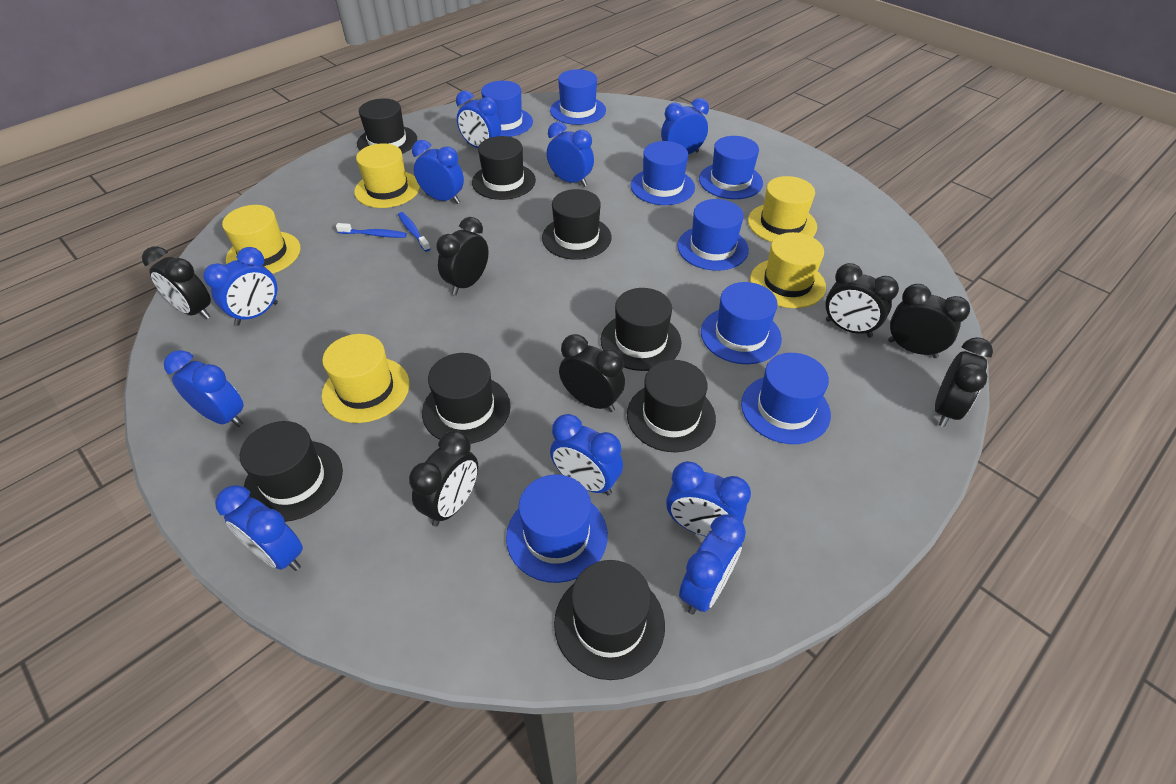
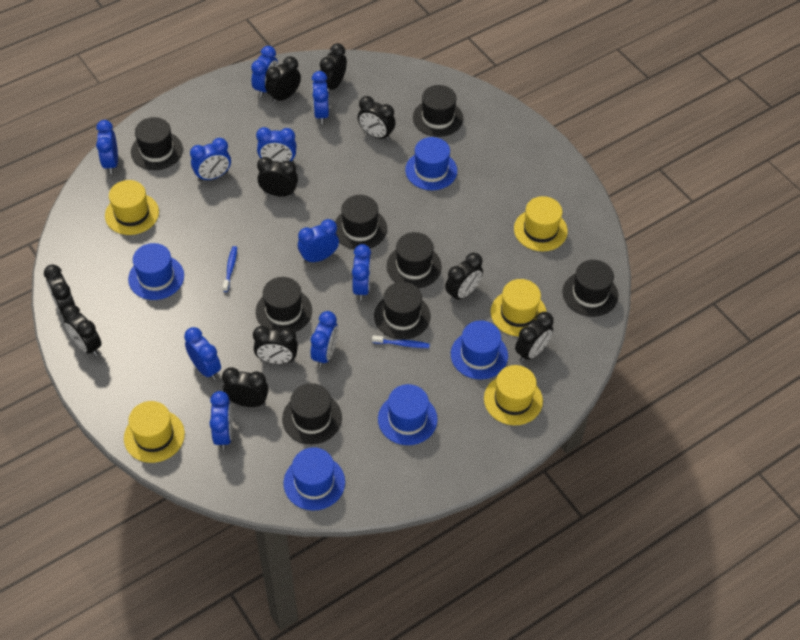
black clock: [142,246,211,319] [409,430,478,527] [436,217,489,295] [559,334,625,412] [825,263,899,338] [888,284,970,358] [935,337,993,427] = 7 -> [44,265,75,315] [62,305,102,356] [222,368,269,407] [253,326,298,364] [257,157,298,197] [265,56,301,104] [320,43,347,94] [358,96,396,141] [445,253,483,302] [515,312,554,362] = 10
blue hat: [481,81,533,137] [506,475,608,583] [550,69,606,125] [631,141,695,205] [677,199,749,271] [699,136,763,199] [701,282,782,364] [741,353,831,444] = 8 -> [128,243,184,300] [283,447,345,511] [378,384,437,445] [405,137,457,190] [451,320,508,379] = 5

